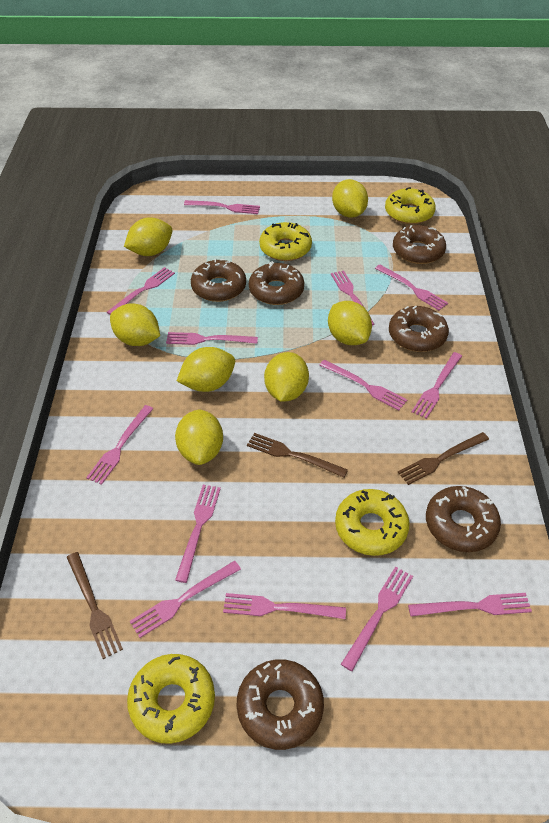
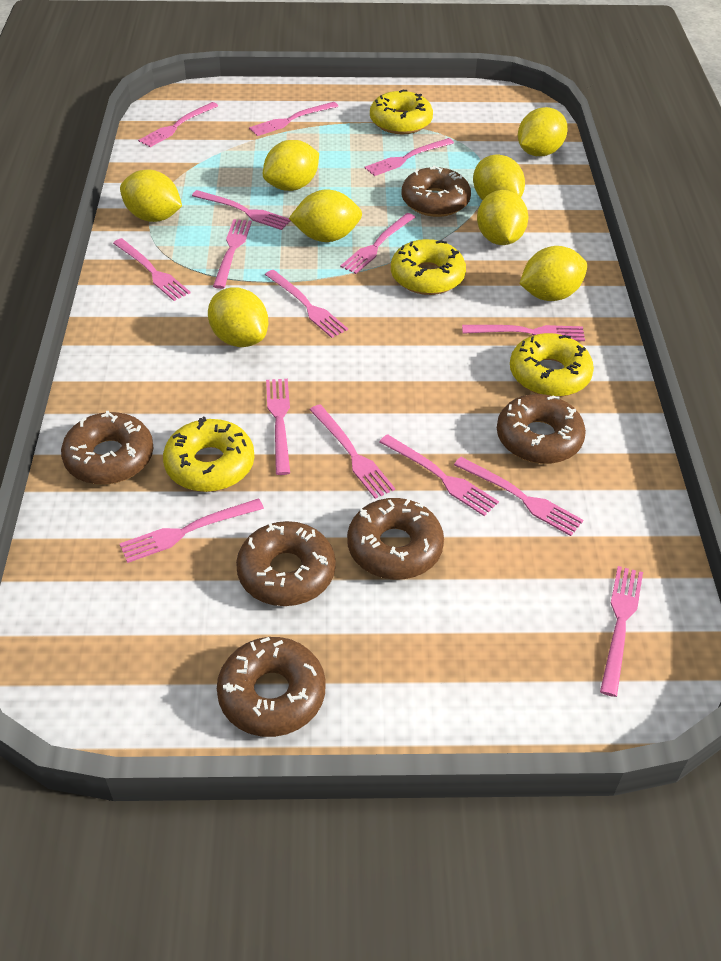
brown fork: [67,552,123,659] [247,433,348,478] [398,432,489,485] = 3 -> none = 0
pink fork: [86,405,153,485] [107,267,175,315] [130,561,241,638] [166,332,258,345] [175,485,221,583] [184,200,260,214] [223,593,346,619] [320,360,407,411] [331,270,375,326] [341,566,413,671] [375,265,448,311] [408,593,532,616] [411,352,462,419] = 13 -> [113,238,191,301] [120,498,264,563] [138,102,218,147] [192,190,290,230] [213,219,252,289] [249,102,339,136] [265,270,348,338] [266,379,290,475] [310,404,395,499] [340,213,415,274] [365,138,454,176] [380,434,499,516] [454,457,583,536] [462,325,585,341] [600,566,643,697] = 15
yellow lemon: [110,303,160,346] [124,217,172,256] [175,409,223,465] [177,347,235,392] [264,352,309,402] [328,301,372,345] [332,179,368,218] = 7 -> [120,169,182,222] [208,287,268,347] [263,140,319,191] [289,189,362,242] [473,154,525,200] [477,190,529,245] [518,107,568,156] [519,246,587,301] = 8

